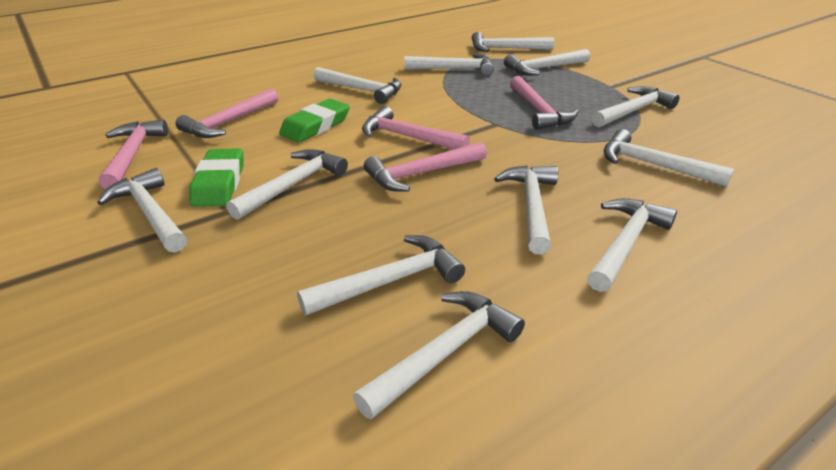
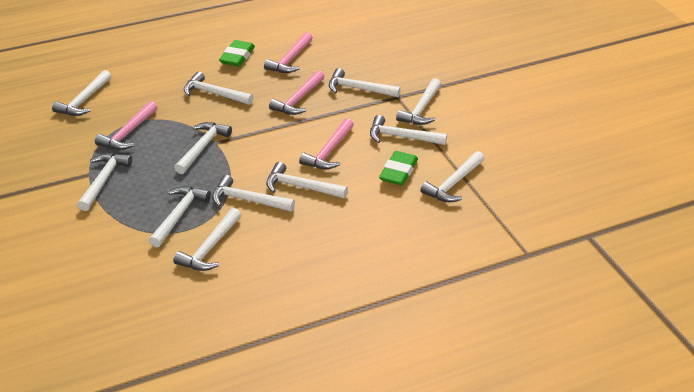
pink hammer: [98,119,168,189] [175,88,278,138] [362,106,470,150] [364,142,487,192] [510,76,578,130] = 5 -> [95,101,157,150] [264,32,313,73] [269,70,325,115] [299,118,354,169] = 4

